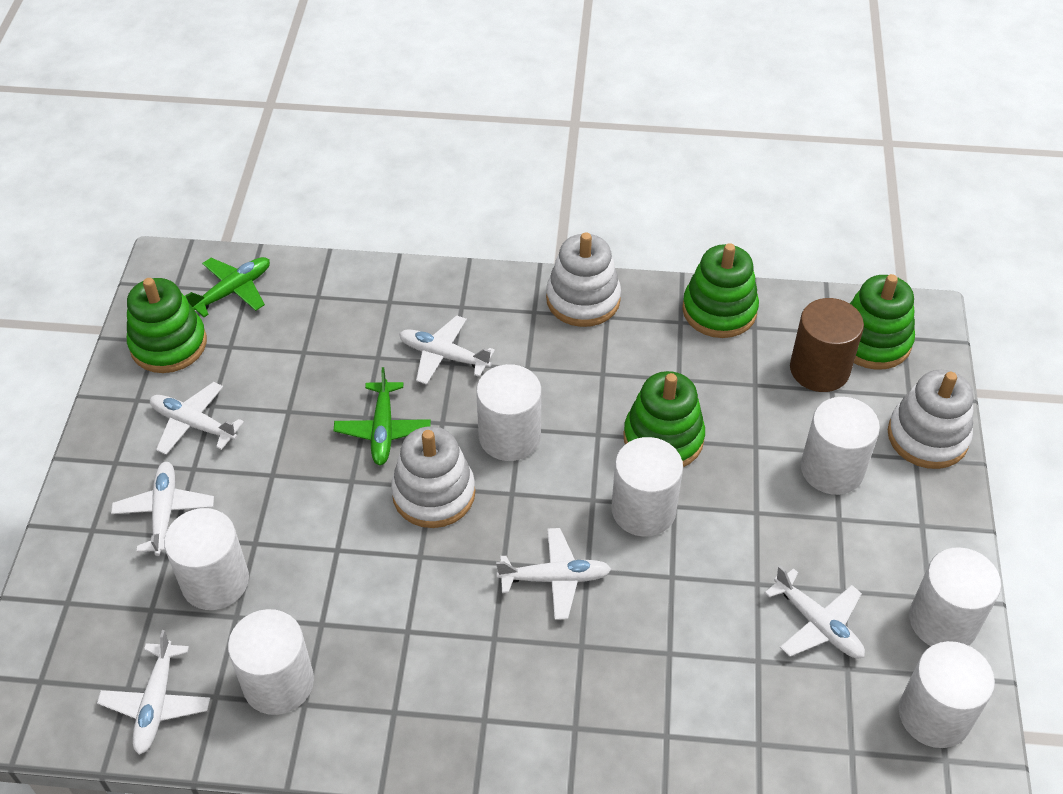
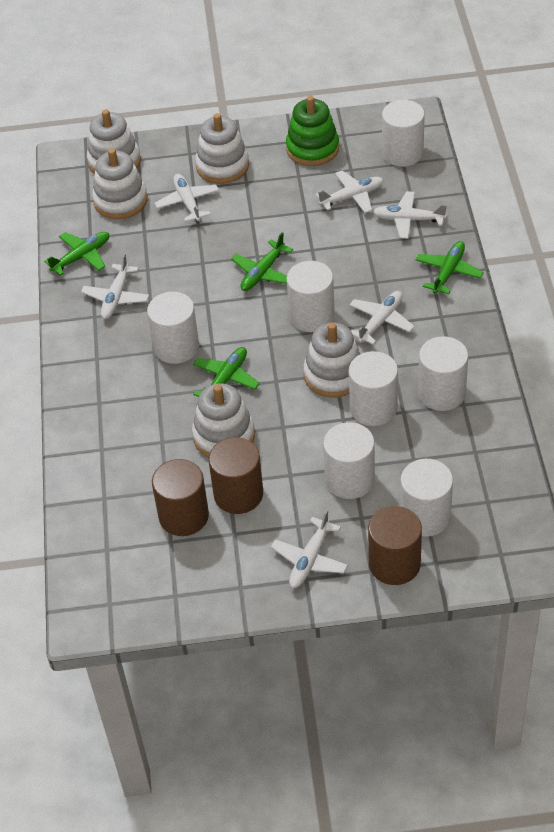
brown cylinder: [790,298,864,392] = 1 -> [152,459,209,536] [208,437,263,514] [368,506,422,585] = 3
green plane: [185,257,270,317] [334,367,431,465] = 2 -> [44,232,109,276] [193,347,260,397] [231,232,293,291] [416,241,484,294] = 4
green stacking toy: [127,278,207,373] [624,371,705,467] [682,243,759,338] [849,274,915,370] = 4 -> [286,96,339,166] = 1
white stacking toy: [391,426,475,528] [546,232,621,327] [888,370,974,469] = 3 -> [87,109,141,174] [92,148,148,219] [192,383,255,457] [195,113,249,184] [303,323,360,398] = 5

